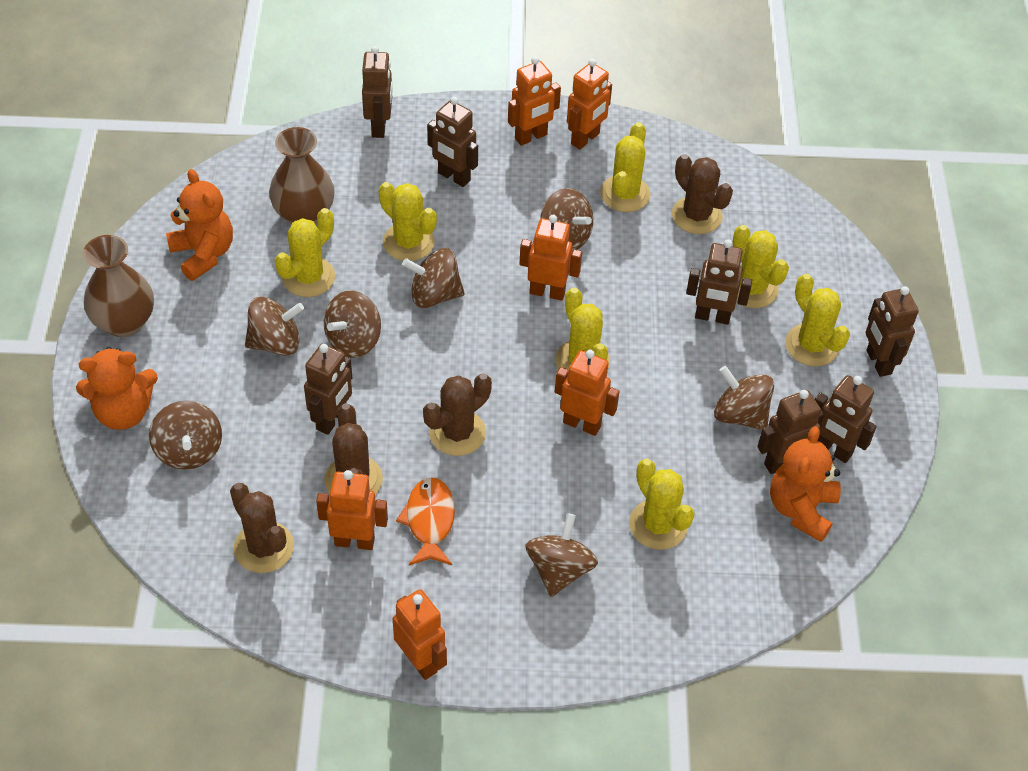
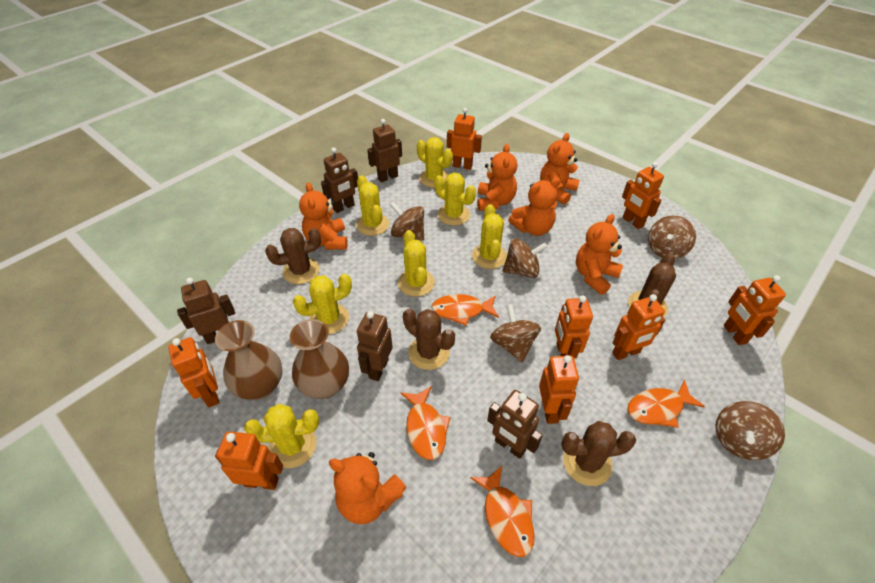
brown robot: [304,344,352,435] [362,46,393,138] [427,97,478,187] [686,239,752,325] [757,390,824,474] [815,375,877,463] [866,286,919,377] = 7 -> [177,278,235,344] [321,148,358,213] [357,311,393,381] [367,119,402,182] [487,390,543,459] = 5
brown spinning top: [149,401,222,470] [245,297,304,356] [324,290,381,358] [402,248,465,308] [525,513,598,597] [540,188,593,251] [714,366,774,430] = 7 -> [390,202,424,241] [490,304,541,362] [502,238,548,278] [648,215,696,259] [715,401,785,460] = 5
orange fish: [396,477,455,565] = 1 -> [401,386,451,460] [431,294,499,326] [470,465,535,557] [627,380,705,428] = 4
orange robot: [316,470,388,550] [393,589,447,680] [508,56,561,146] [519,215,582,301] [555,350,620,436] [567,59,612,150] = 6 -> [168,337,220,408] [215,432,283,490] [447,108,482,170] [539,355,579,424] [555,295,593,359] [612,294,665,360] [622,162,664,229] [724,275,786,345] = 8
orange teddy bear: [76,347,158,430] [166,169,233,281] [770,426,841,542] = 3 -> [299,182,348,250] [329,452,406,524] [477,144,517,211] [508,177,561,236] [540,133,580,205] [576,214,623,295] = 6

